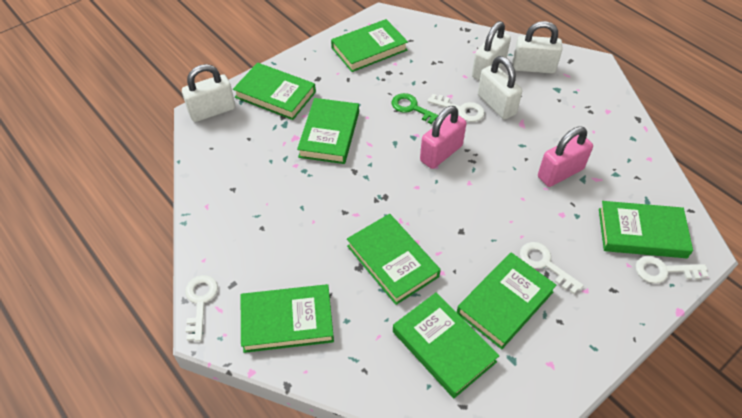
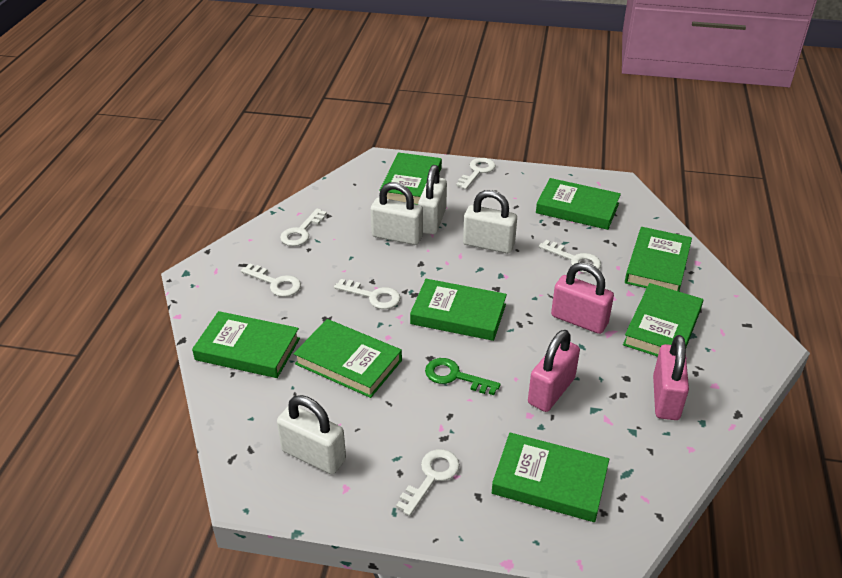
pink padlock: [420,106,466,169] [538,126,593,187] = 2 -> [528,330,580,412] [551,262,614,334] [653,335,689,420] = 3
white key: [185,275,218,342] [428,94,485,122] [520,242,584,294] [635,256,708,283] = 4 -> [241,264,301,297] [280,208,327,246] [334,279,400,309] [396,449,460,516] [456,158,496,189] [539,240,601,273] = 6

